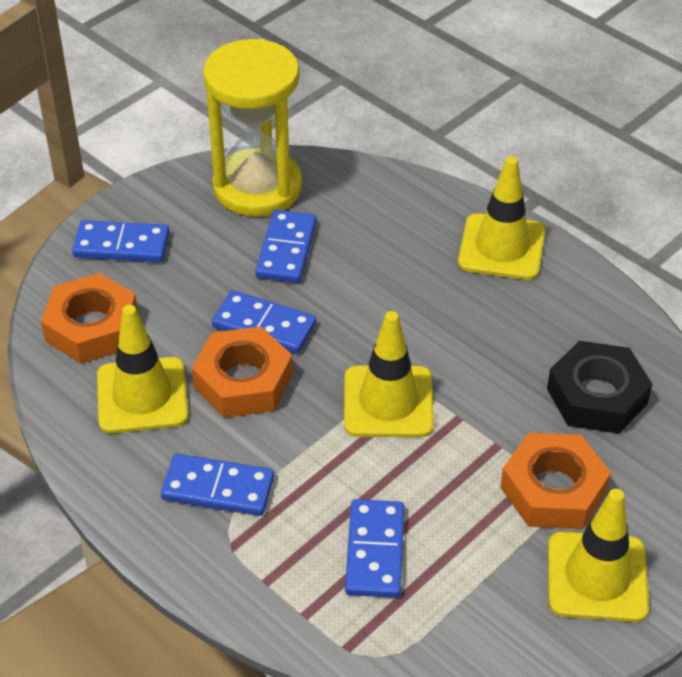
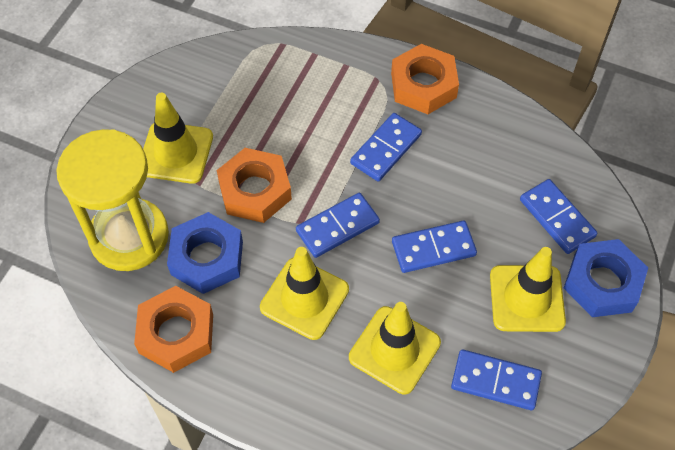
black nut: [547,341,652,434] = 1 -> none = 0
blue nut: none = 0 -> [167,212,243,294] [564,239,648,317] = 2

